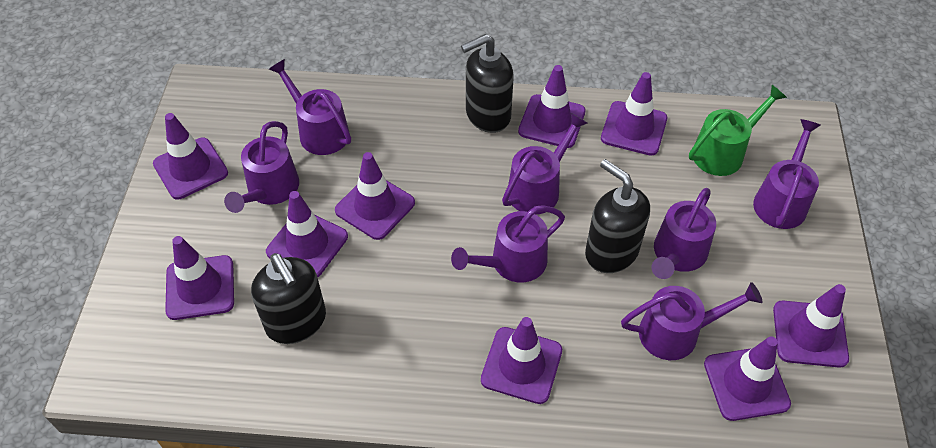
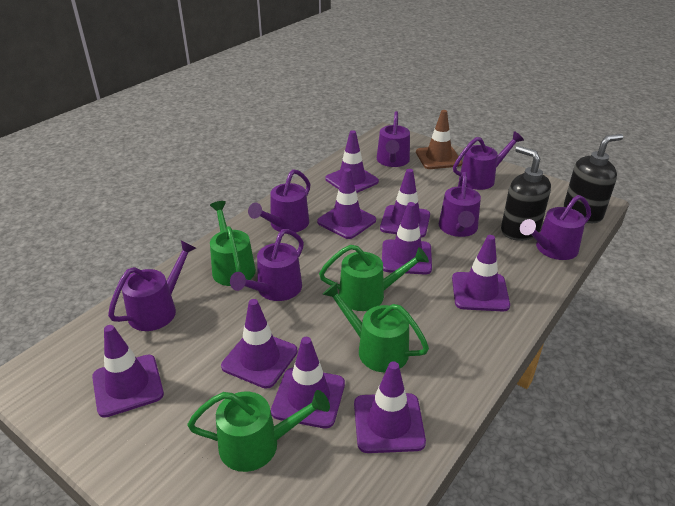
black soap dispenser: [251,253,326,344] [461,34,513,133] [585,159,650,273] = 3 -> [501,146,551,241] [564,134,623,223] = 2
brown traffic cone: none = 0 -> [416,110,463,169] = 1
green watering can: [689,85,787,176] = 1 -> [187,390,330,472] [210,201,256,286] [319,245,429,311] [322,282,429,372] = 4

